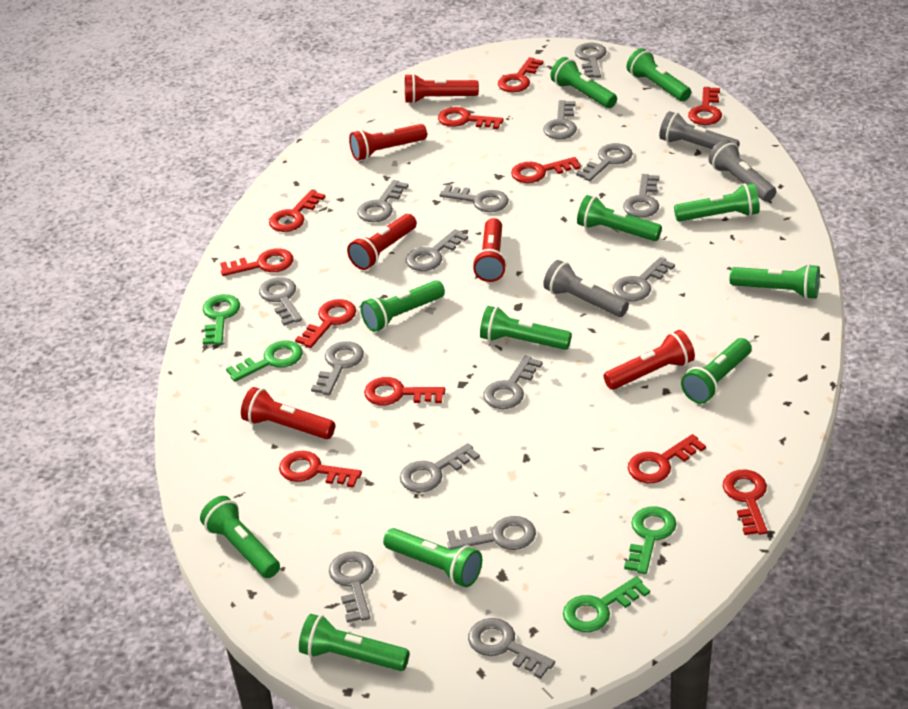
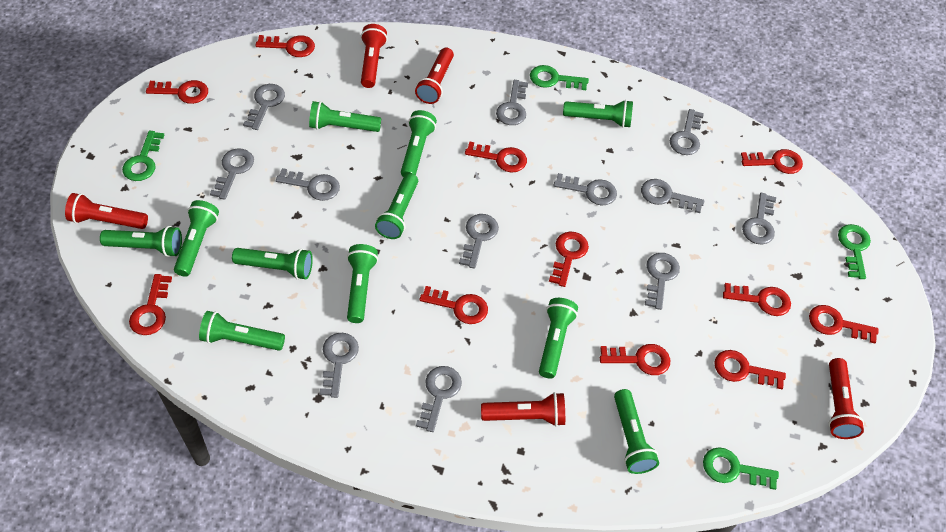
grey flashlight: [543,260,629,317] [659,111,740,149] [708,140,776,201] = 3 -> none = 0
grey key: [259,277,302,326] [311,341,364,395] [329,551,374,623] [357,180,408,222] [400,443,480,492] [406,229,468,271] [440,185,509,212] [447,516,536,550] [468,618,555,679] [483,355,543,409] [543,100,577,139] [575,43,607,78] [576,143,633,181] [613,257,675,301] [623,174,660,218] = 15 -> [210,148,254,200] [243,84,285,130] [276,168,340,201] [320,333,359,398] [416,366,462,432] [459,214,499,269] [496,80,528,125] [553,173,617,206] [641,179,704,213] [645,253,680,310] [670,109,704,155] [742,193,776,245] = 12
red flashlight: [241,387,335,439] [347,214,417,270] [349,124,427,161] [405,74,479,104] [472,218,507,282] [604,330,695,390] = 6 -> [65,193,148,229] [361,24,388,88] [415,48,454,104] [481,392,565,427] [828,358,864,439] = 5

